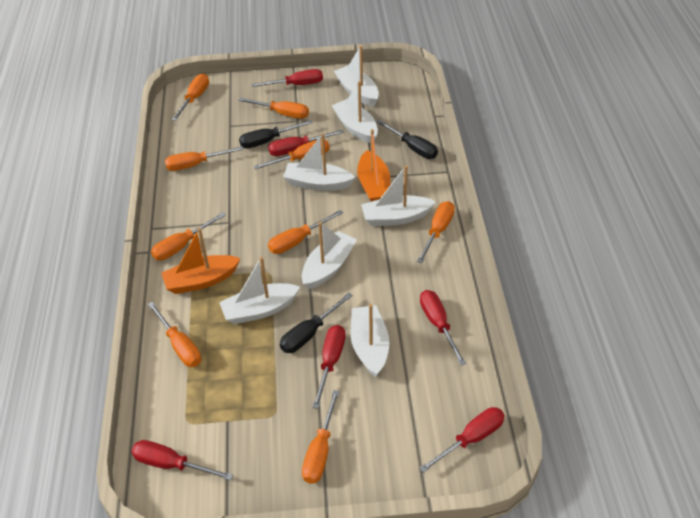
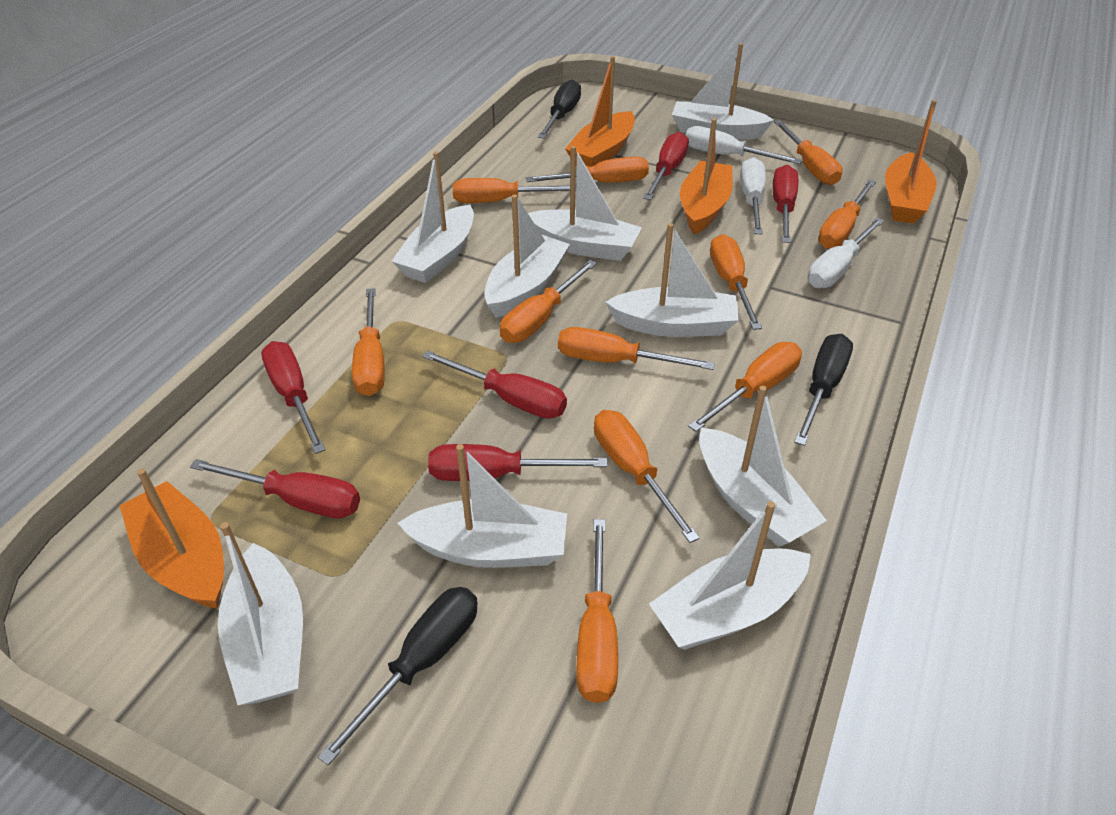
orange boat: [161,228,241,294] [357,129,391,202] = 2 -> [119,468,224,609] [565,56,635,167] [680,118,733,234] [885,100,937,224] = 4
orange screwdriver: [147,302,201,367] [151,212,226,260] [165,146,244,171] [171,74,209,121] [238,98,309,119] [254,140,329,169] [268,210,343,254] [302,390,340,484] [417,201,455,263] = 9 -> [352,288,384,396] [453,178,576,203] [500,260,597,343] [526,157,649,183] [558,327,715,370] [576,519,618,703] [594,410,700,543] [688,342,802,432] [710,234,762,330] [774,120,843,185] [818,179,876,249] = 11
white boat: [219,257,300,324] [283,133,355,191] [302,222,357,290] [331,81,378,143] [334,46,379,106] [351,304,389,377] [361,165,436,226] = 7 -> [218,522,303,705] [391,152,474,283] [397,444,567,568] [484,194,570,318] [528,146,642,261] [605,223,739,337] [649,501,811,650] [672,43,774,140] [699,386,827,547] = 9
white screwdriver: none = 0 -> [685,126,802,164] [740,157,766,235] [808,218,884,288] = 3

